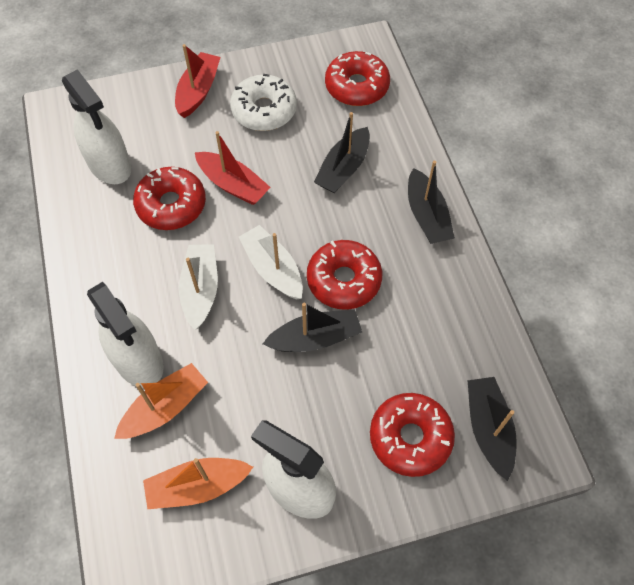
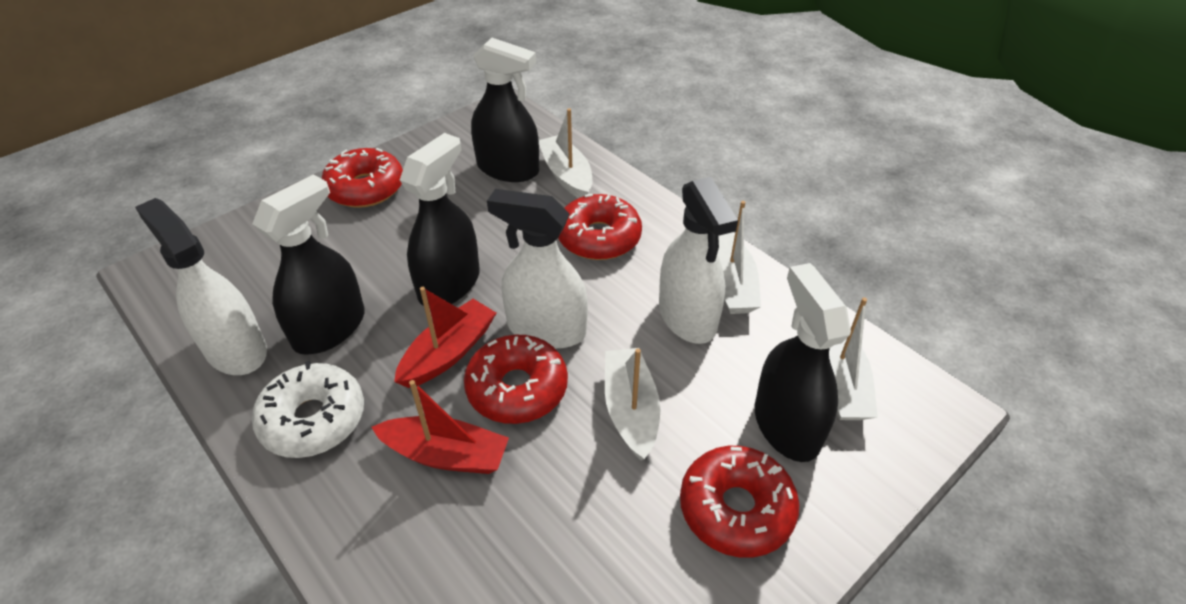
black boat: [263,303,362,352] [314,112,370,193] [408,161,455,244] [467,377,517,481] = 4 -> none = 0
black spray bottle: none = 0 -> [252,174,365,355] [400,133,480,308] [471,38,539,182] [755,263,851,462] = 4
orange boat: [114,363,208,439] [143,458,253,509] = 2 -> none = 0
white boat: [179,245,218,330] [239,225,303,300] = 2 -> [539,108,592,198] [605,348,660,460] [717,201,761,314] [829,297,878,420] = 4

